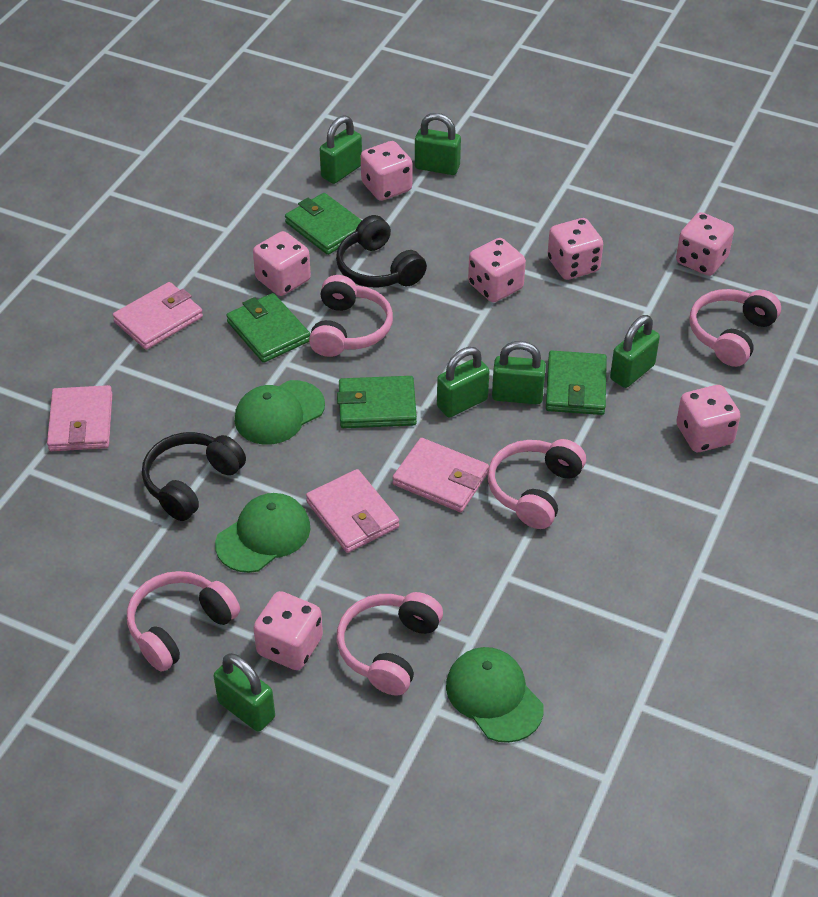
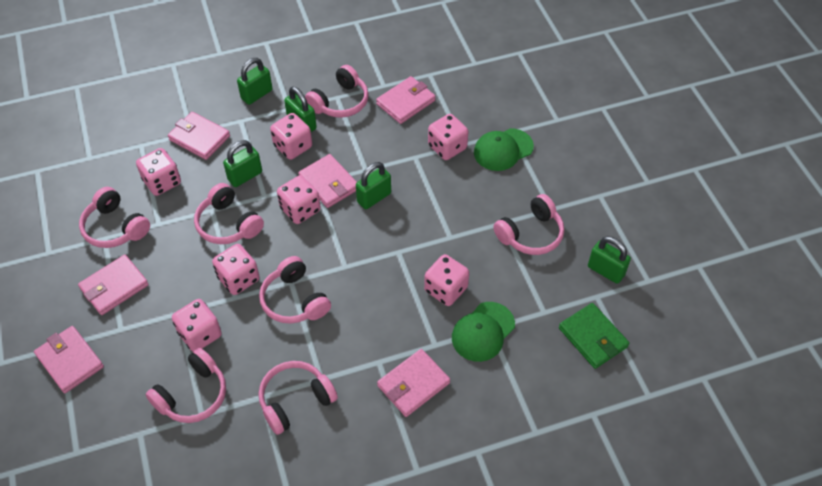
black headphones: [142,432,246,521] [336,215,427,288] = 2 -> none = 0
green cap: [215,493,310,573] [235,380,325,445] [446,647,544,743] = 3 -> [452,302,515,362] [474,128,534,171] = 2
green padlock: [214,653,275,732] [320,115,362,184] [415,113,461,175] [437,347,490,418] [492,341,546,404] [610,315,660,388] = 6 -> [223,140,262,187] [237,58,272,105] [284,87,317,132] [356,162,391,209] [588,236,631,284] = 5
green wallet: [226,293,310,363] [285,193,362,255] [337,376,417,428] [546,351,607,415] = 4 -> [559,303,629,369] = 1
pink headphones: [127,571,240,672] [309,275,393,357] [337,592,443,696] [488,439,586,529] [689,289,781,367] = 5 -> [79,187,150,248] [146,348,226,423] [194,183,264,244] [259,256,331,324] [259,361,338,435] [305,65,369,118] [493,194,564,255] = 7
pink wallet: [47,385,113,451] [113,282,203,350] [306,469,399,553] [393,438,489,512] = 4 -> [34,326,104,393] [78,255,149,315] [168,112,230,160] [298,154,357,208] [376,76,436,124] [377,349,450,417] = 6

